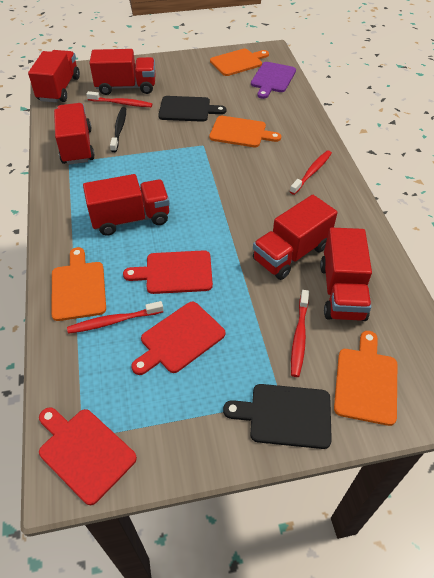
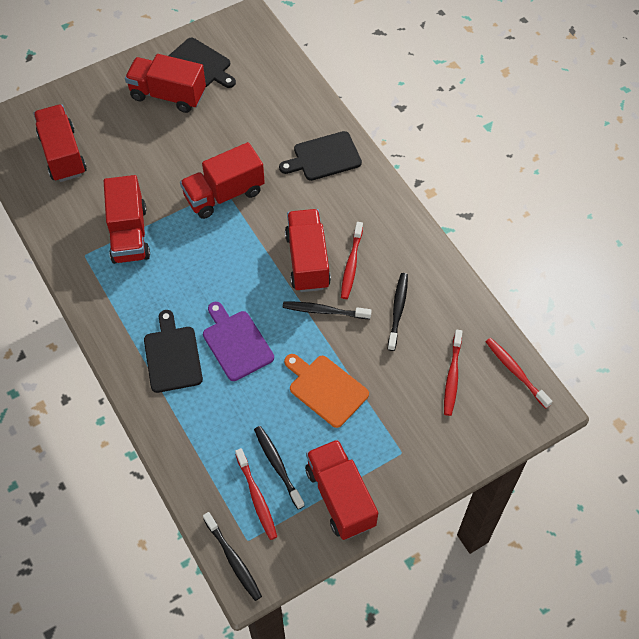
black cutting board: [158,96,226,122] [223,384,332,449] = 2 -> [144,310,203,393] [169,38,236,88] [279,131,362,181] = 3
black toothbrush: [110,107,126,152] = 1 -> [203,512,262,601] [254,426,305,509] [283,301,372,319] [388,273,408,351] = 4
orange cutting board: [51,247,106,321] [209,116,281,147] [210,49,269,76] [334,331,397,426] = 4 -> [284,354,369,428] = 1
red cutting board: [39,407,137,505] [123,250,213,294] [131,302,225,375] = 3 -> none = 0

